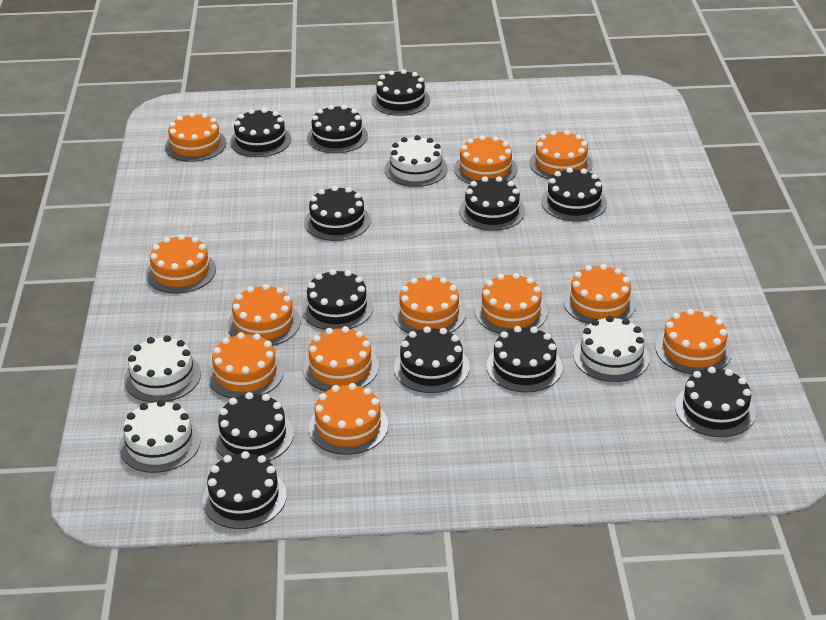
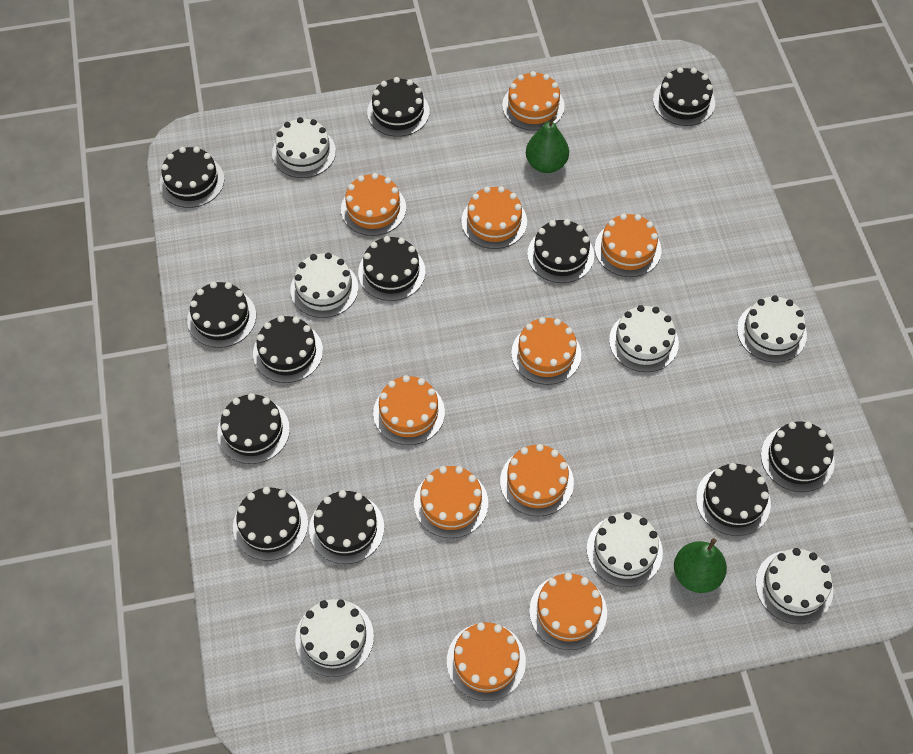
green pear: none = 0 -> [526,115,569,173] [674,538,727,593] = 2
orange cake: [146,234,216,293] [165,112,226,162] [207,332,284,398] [227,284,300,346] [303,326,379,391] [309,383,388,455] [393,275,466,333] [454,135,517,184] [475,273,547,334] [529,130,593,179] [563,264,636,324] [655,309,732,374] = 12 -> [341,173,406,236] [373,375,445,445] [414,466,488,538] [447,622,526,701] [461,186,527,249] [500,444,574,516] [502,71,565,131] [511,317,581,385] [529,573,607,650] [595,213,661,277] = 10
white cake: [119,400,201,473] [124,335,201,403] [385,135,448,187] [573,316,650,382] = 4 -> [272,117,336,178] [290,253,358,318] [295,599,374,677] [587,512,663,587] [609,305,679,372] [737,295,807,362] [755,548,833,624] = 7

